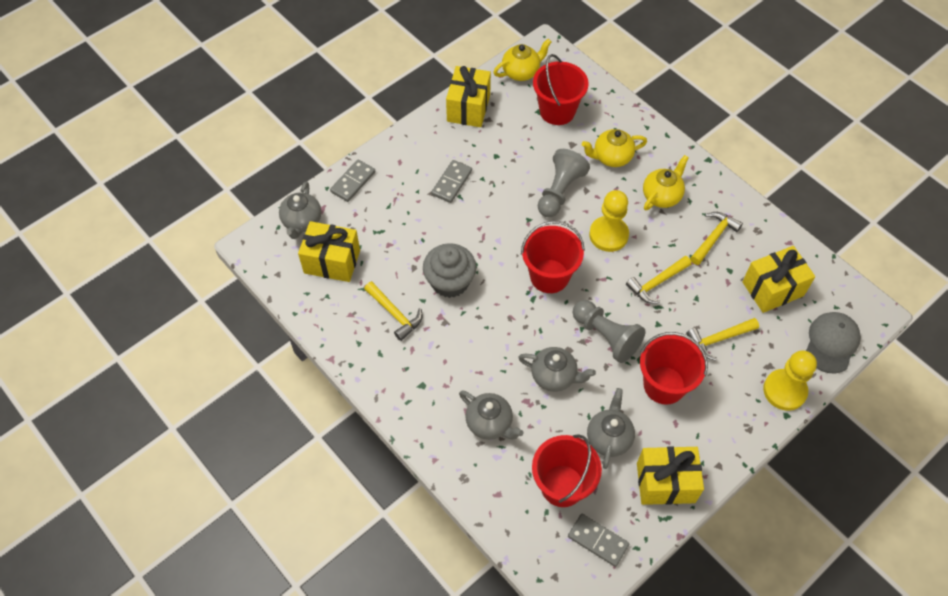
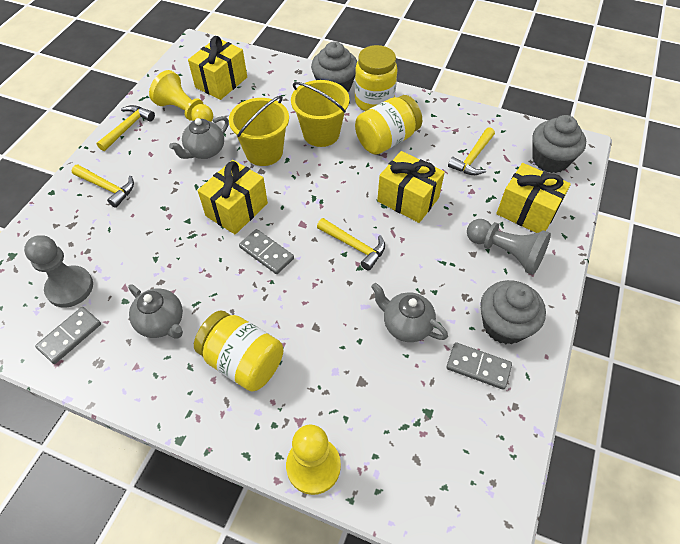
grey cap: [806,312,861,374] = 1 -> none = 0
grey cupcake: [423,243,476,298] = 1 -> [311,41,357,92] [480,280,546,344] [532,115,586,173] = 3
grey teapot: [279,181,321,239] [459,390,524,440] [518,347,596,392] [587,388,635,469] = 4 -> [128,284,183,339] [169,116,229,159] [371,283,448,342] = 3
red bucket: [521,221,585,293] [532,434,602,507] [533,54,589,125] [640,332,708,405] = 4 -> none = 0
yellow bucket: none = 0 -> [229,96,289,166] [291,80,349,147] = 2
yellow jar: none = 0 -> [194,310,283,391] [355,45,398,111] [355,95,422,155] = 3
yellow teapot: [493,39,551,81] [582,129,647,167] [643,155,689,211] = 3 -> none = 0

